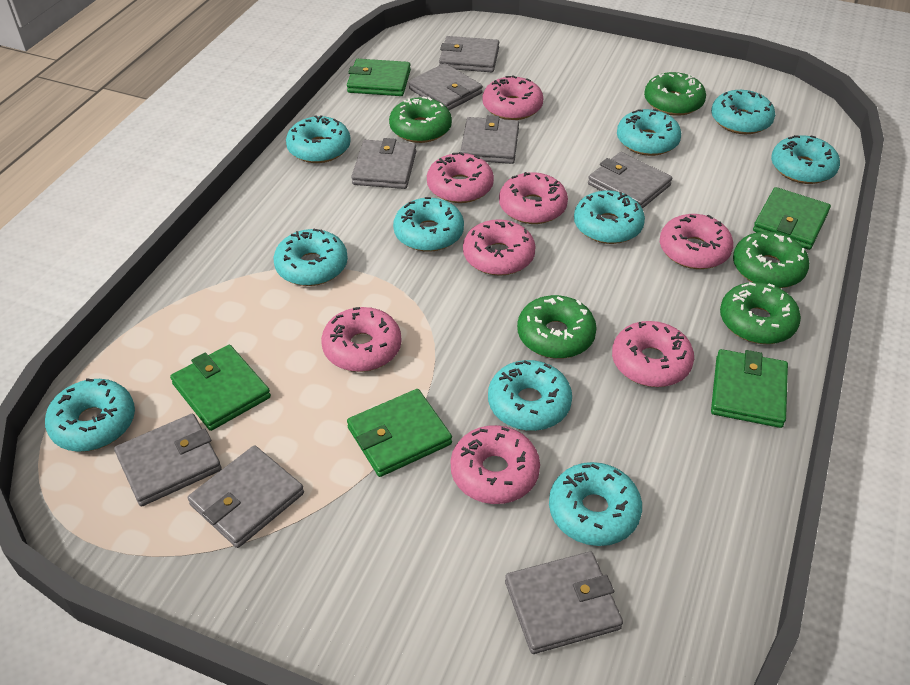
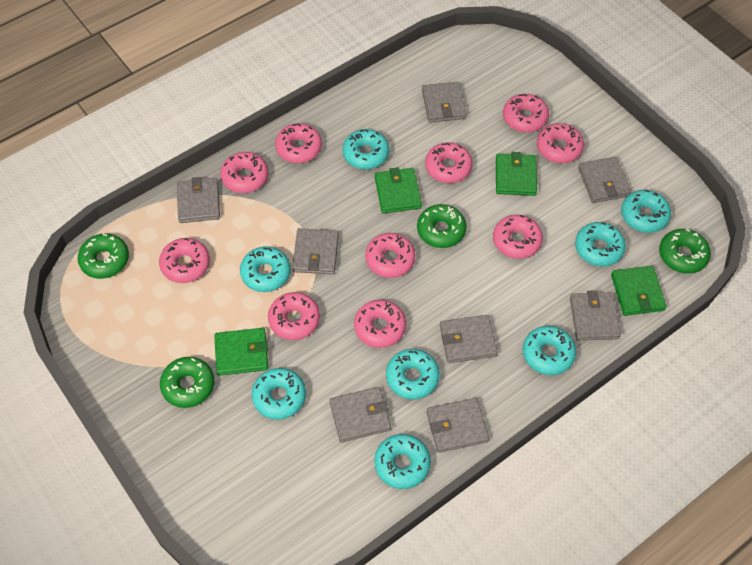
green donut: [389,97,452,143] [517,295,597,359] [644,72,706,116] [720,282,801,344] [733,231,809,288] = 5 -> [78,233,129,279] [160,357,214,408] [417,204,466,248] [659,229,711,274] = 4
green wallet: [170,345,271,431] [347,59,411,96] [347,389,452,477] [711,349,788,428] [753,187,831,250] = 5 -> [214,328,268,376] [375,167,422,214] [496,152,537,196] [611,266,667,316] = 4
pink donut: [321,307,401,372] [427,152,494,203] [451,425,540,504] [463,219,536,276] [482,75,544,120] [499,172,568,224] [612,321,694,387] [660,214,733,269] = 8 -> [159,238,210,283] [220,152,268,193] [268,292,320,340] [275,123,322,163] [354,300,406,348] [365,233,416,278] [425,142,473,183] [493,215,543,259] [503,94,549,133] [537,123,584,163] = 10
turquoise donut: [45,378,135,452] [274,228,348,286] [286,115,351,163] [393,197,464,252] [488,360,572,431] [549,462,642,546] [574,191,645,244] [617,109,681,156] [711,90,775,134] [771,135,840,184] = 10 -> [240,246,291,292] [251,368,306,420] [342,129,389,170] [374,434,431,489] [386,349,440,400] [523,326,576,375] [575,222,626,267] [621,190,671,233] = 8

